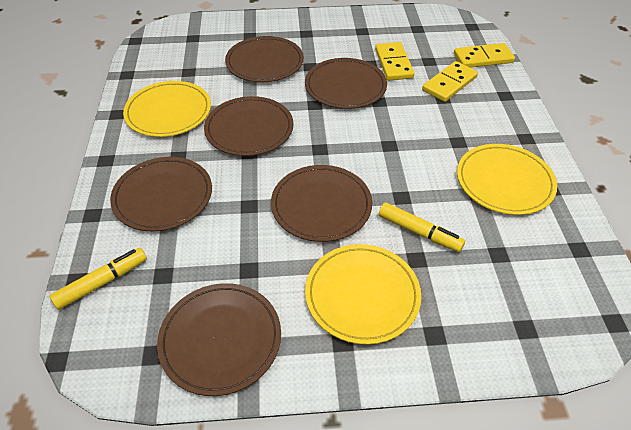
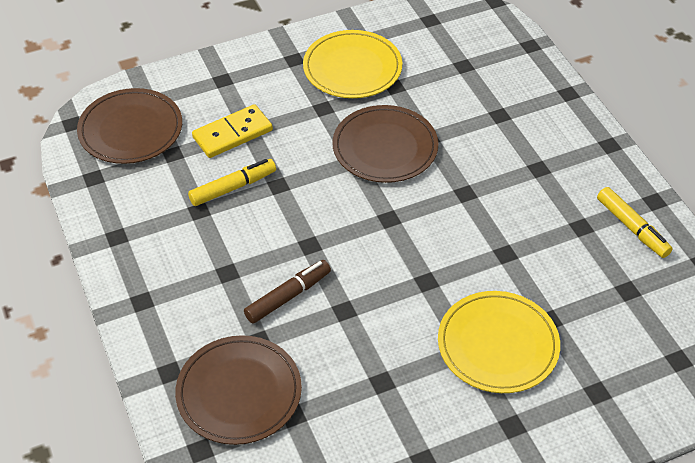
brown marker: none = 0 -> [244,260,331,324] = 1
brown plate: [110,157,212,231] [157,283,281,396] [204,96,294,156] [225,36,304,82] [271,165,372,242] [305,58,387,109] = 6 -> [77,88,182,164] [175,335,302,445] [332,105,438,183] = 3
yellow domino: [375,42,415,80] [422,61,478,102] [454,43,515,68] = 3 -> [192,104,273,158] = 1
yellow plate: [123,81,211,137] [305,244,421,345] [457,144,557,215] = 3 -> [303,30,402,98] [438,291,560,393] = 2

